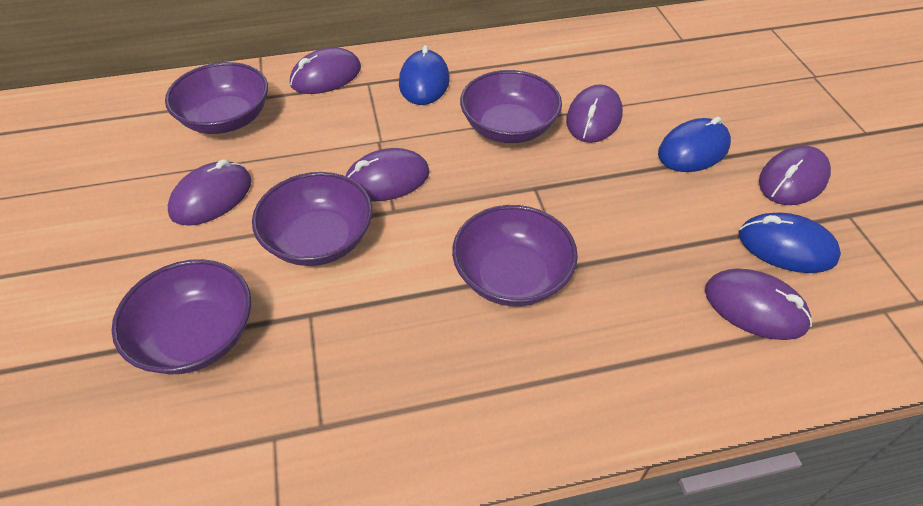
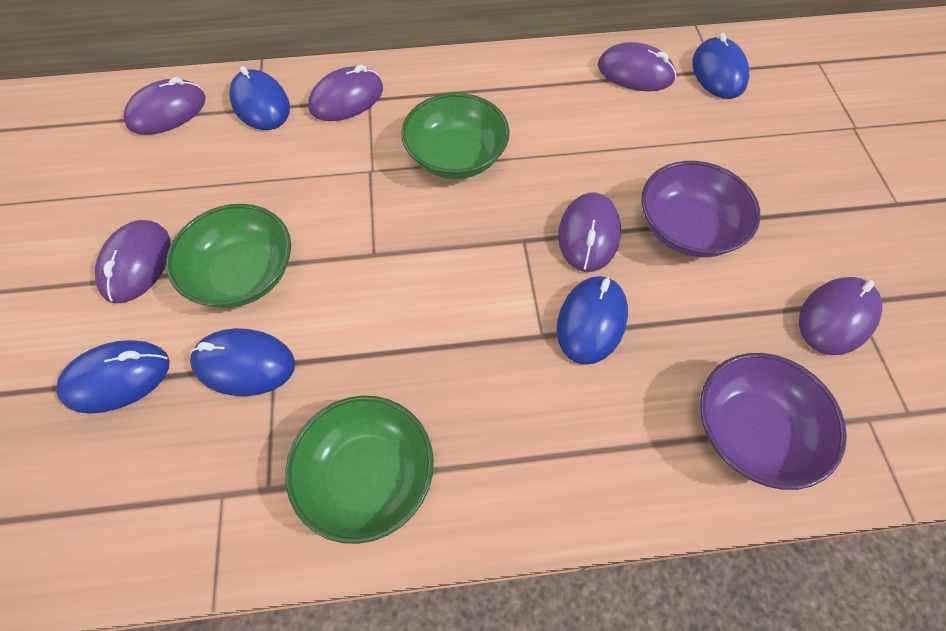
blue mouse: [399,45,449,105] [658,117,731,172] [739,212,841,273] = 3 -> [56,340,170,414] [190,328,295,396] [229,66,290,130] [557,276,628,365] [692,33,749,99] = 5
green bowl: none = 0 -> [166,204,291,308] [285,396,434,544] [401,93,510,179] = 3
purple bowl: [112,259,251,374] [165,62,268,134] [252,172,372,266] [452,205,578,306] [460,70,562,143] = 5 -> [641,161,760,257] [700,353,847,490] = 2

